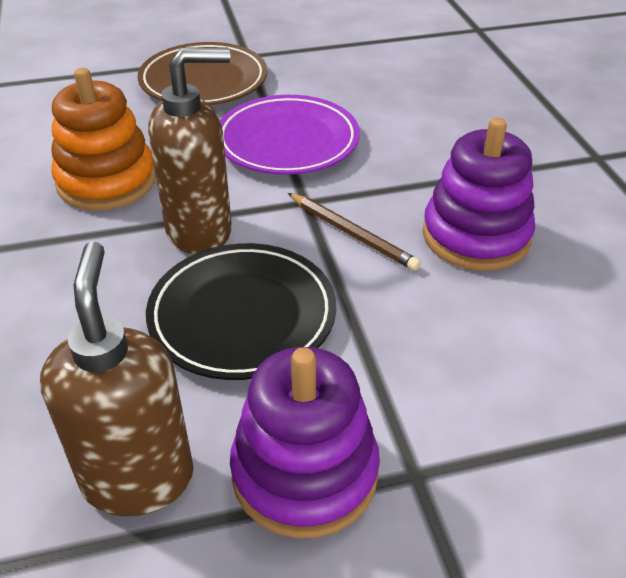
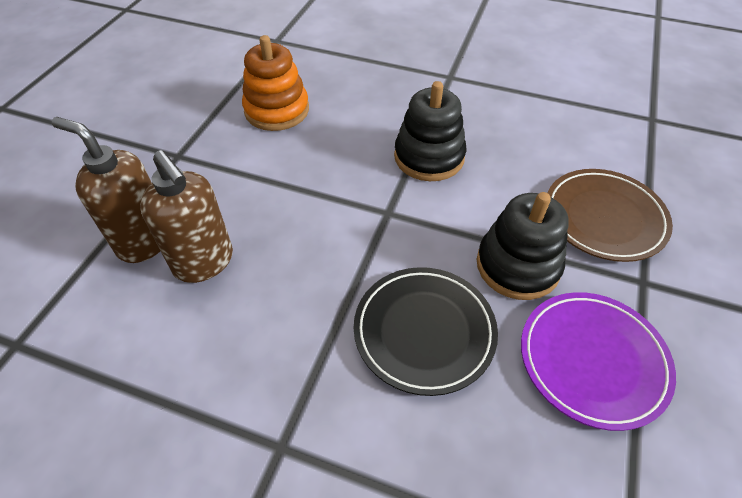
black stacking toy: none = 0 -> [394,81,466,181] [477,192,569,300] = 2
brown pencil: [288,193,421,271] = 1 -> none = 0
purple stacking toy: [230,347,380,538] [423,118,535,271] = 2 -> none = 0

